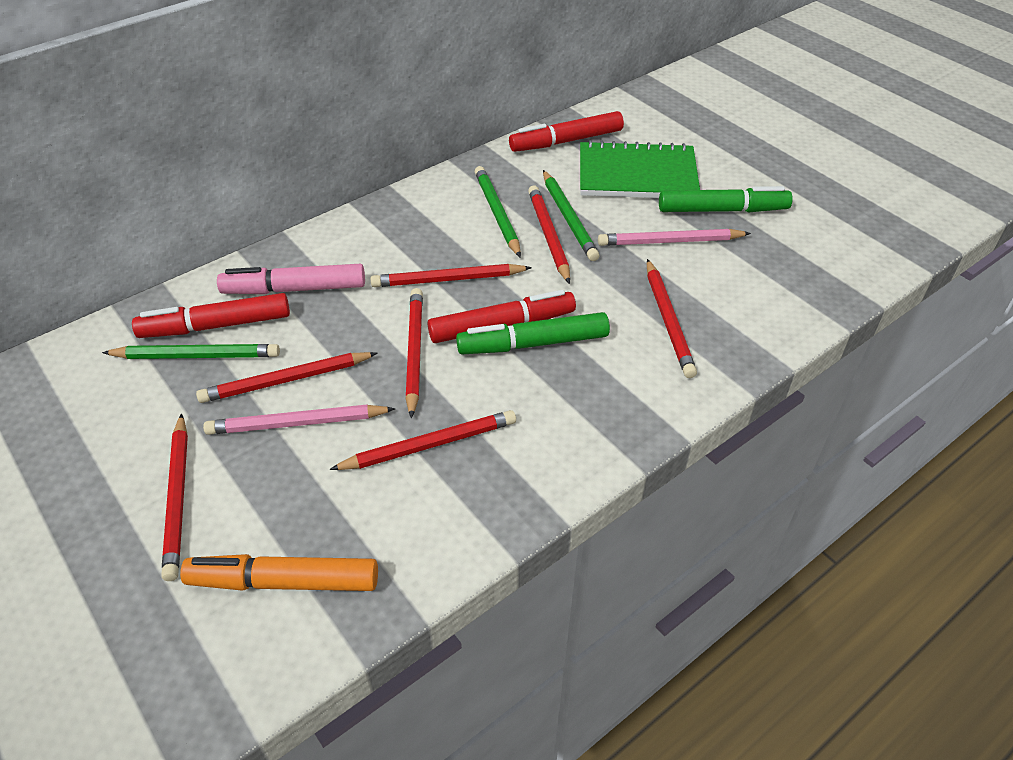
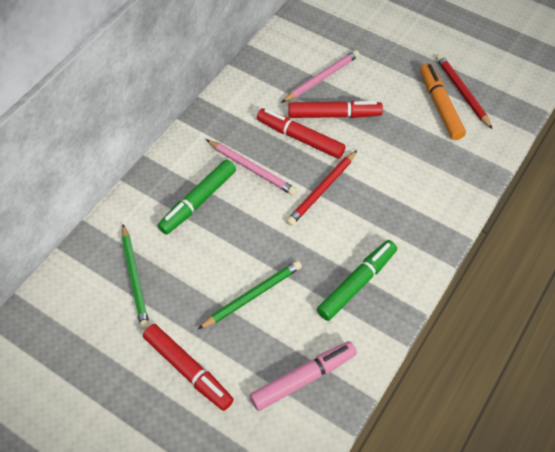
green notebook: [580,140,700,198] = 1 -> none = 0
green pencil: [102,344,280,359] [475,166,521,258] [543,170,599,261] = 3 -> [122,224,150,330] [198,260,302,329] = 2
red pencil: [161,413,188,581] [196,352,377,403] [330,410,516,470] [371,264,532,287] [406,288,423,419] [528,185,570,284] [647,259,697,378] = 7 -> [286,150,357,226] [436,54,492,129] = 2

